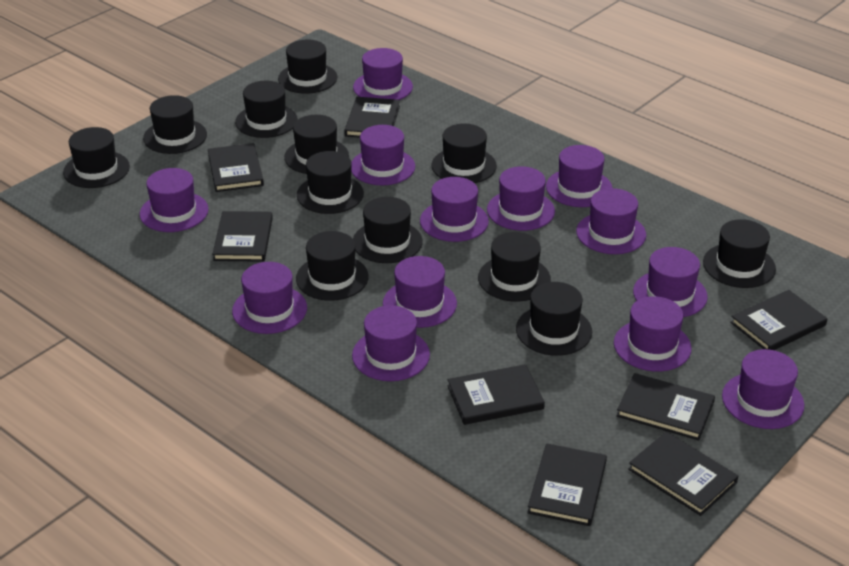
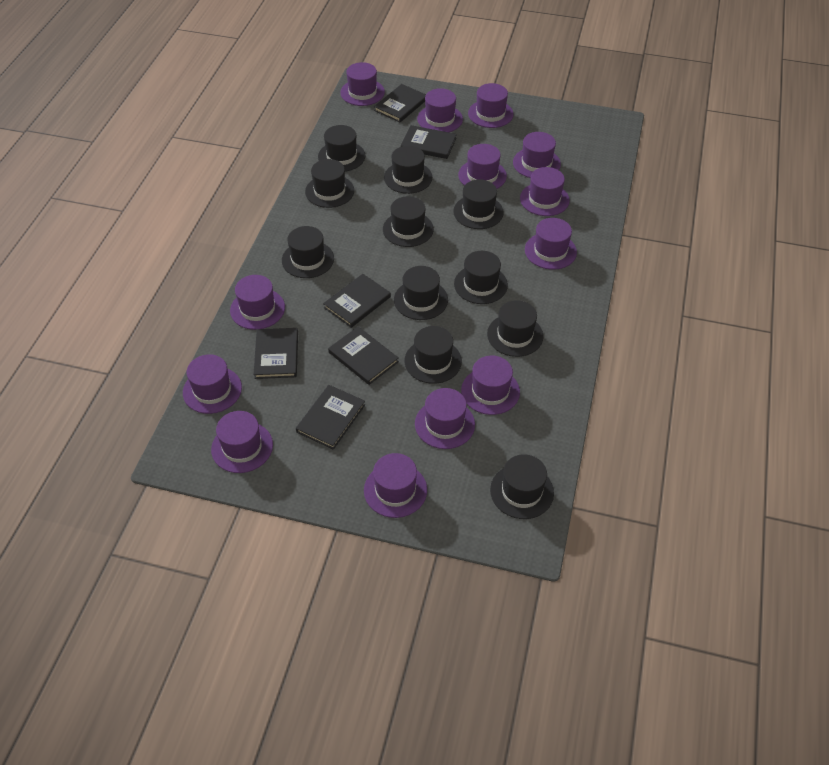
black book: [208,143,264,192] [212,211,273,262] [344,97,400,138] [447,364,545,425] [527,443,607,526] [616,373,715,440] [628,432,738,516] [730,290,827,350] = 8 -> [254,328,298,379] [296,385,365,450] [323,274,391,328] [328,326,399,385] [374,84,426,122] [401,125,457,159] = 6
black hat: [63,127,130,188] [143,95,207,154] [235,81,298,138] [278,40,337,94] [284,115,349,174] [296,231,369,301] [297,151,364,214] [353,197,423,263] [431,124,497,183] [478,232,551,302] [516,282,592,356] [703,219,776,288] = 12 -> [282,226,334,278] [305,159,354,208] [318,125,365,172] [383,196,434,247] [384,146,432,194] [394,266,448,320] [405,326,462,384] [453,179,504,229] [454,251,508,304] [487,300,543,357] [490,454,554,519] = 11

